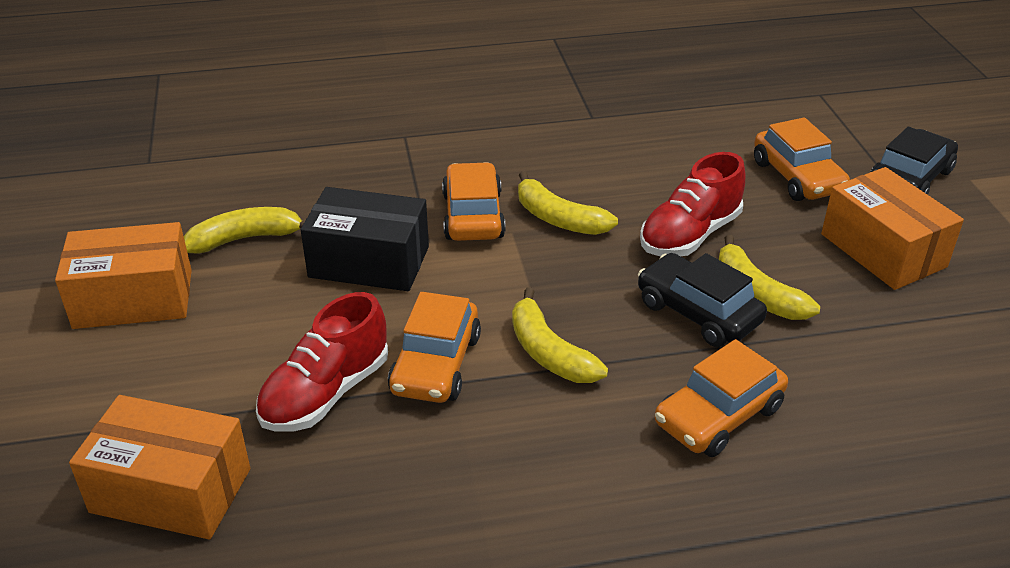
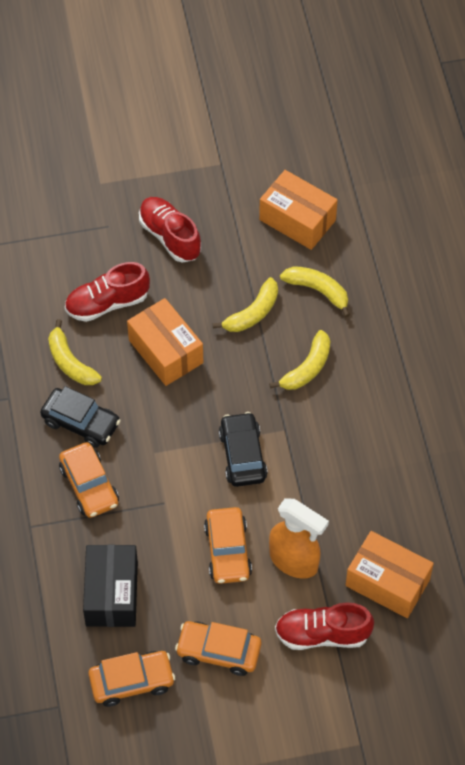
orange spray bottle: none = 0 -> [269,498,329,578] = 1
red shoe: [256,292,388,432] [640,152,745,256] = 2 -> [65,262,150,322] [139,197,201,262] [275,603,374,650] = 3

